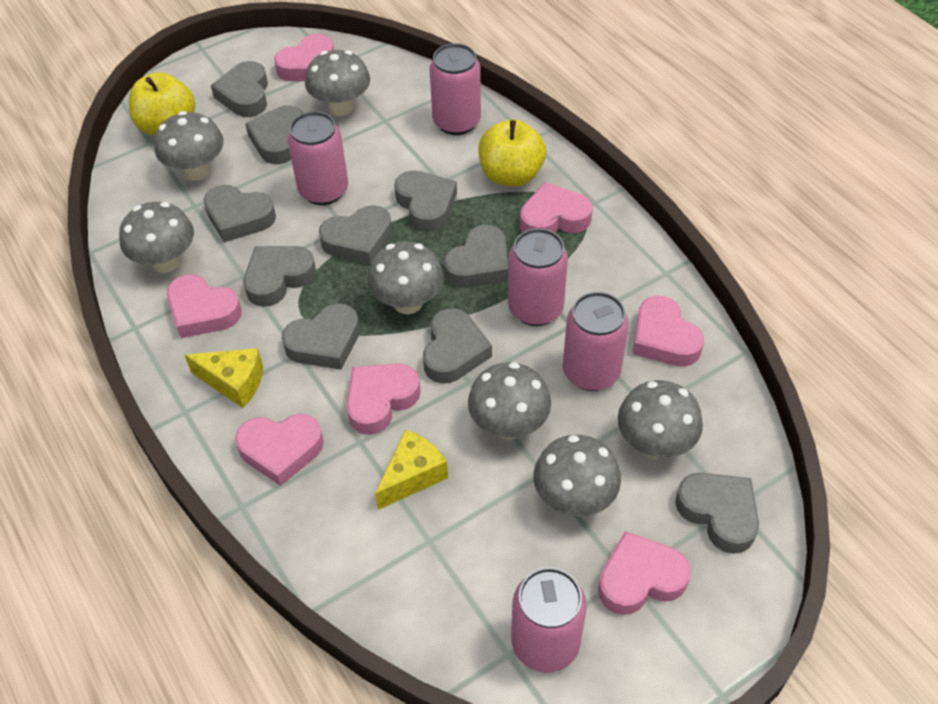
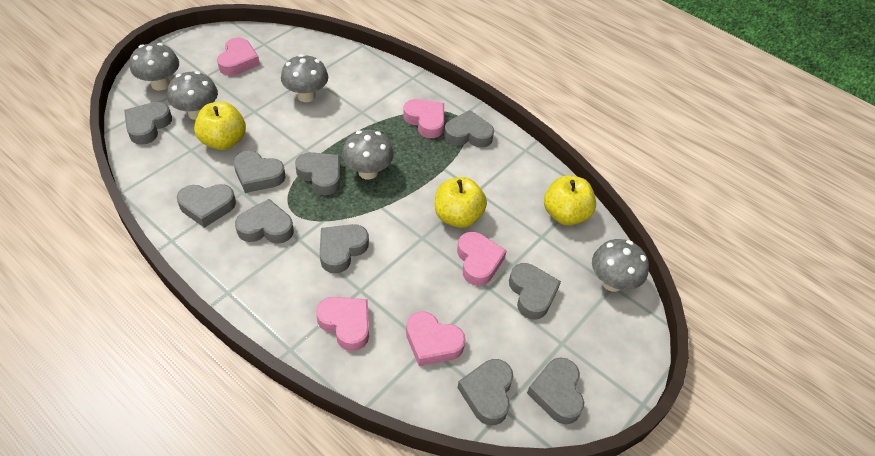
grey mushroom: [119,202,194,273] [154,111,224,180] [305,50,370,116] [368,241,444,314] [468,362,551,440] [533,435,621,517] [618,380,703,458] = 7 -> [130,43,179,91] [167,71,218,120] [281,54,328,102] [342,130,394,179] [592,239,649,292] = 5
pink can: [287,111,348,205] [430,43,481,135] [508,228,568,326] [511,567,587,673] [563,292,629,391] = 5 -> none = 0
pink heart: [167,274,241,338] [235,414,324,486] [274,34,334,81] [346,364,421,435] [520,182,593,233] [598,531,691,615] [633,296,704,366] = 7 -> [217,38,260,76] [316,297,369,351] [403,99,444,138] [406,311,466,366] [457,232,507,286] = 5
yellow apple: [129,72,195,136] [478,120,546,187] = 2 -> [194,102,246,150] [435,177,487,228] [544,175,596,225] = 3
yellow cheese: [184,348,263,408] [375,429,448,510] = 2 -> none = 0

